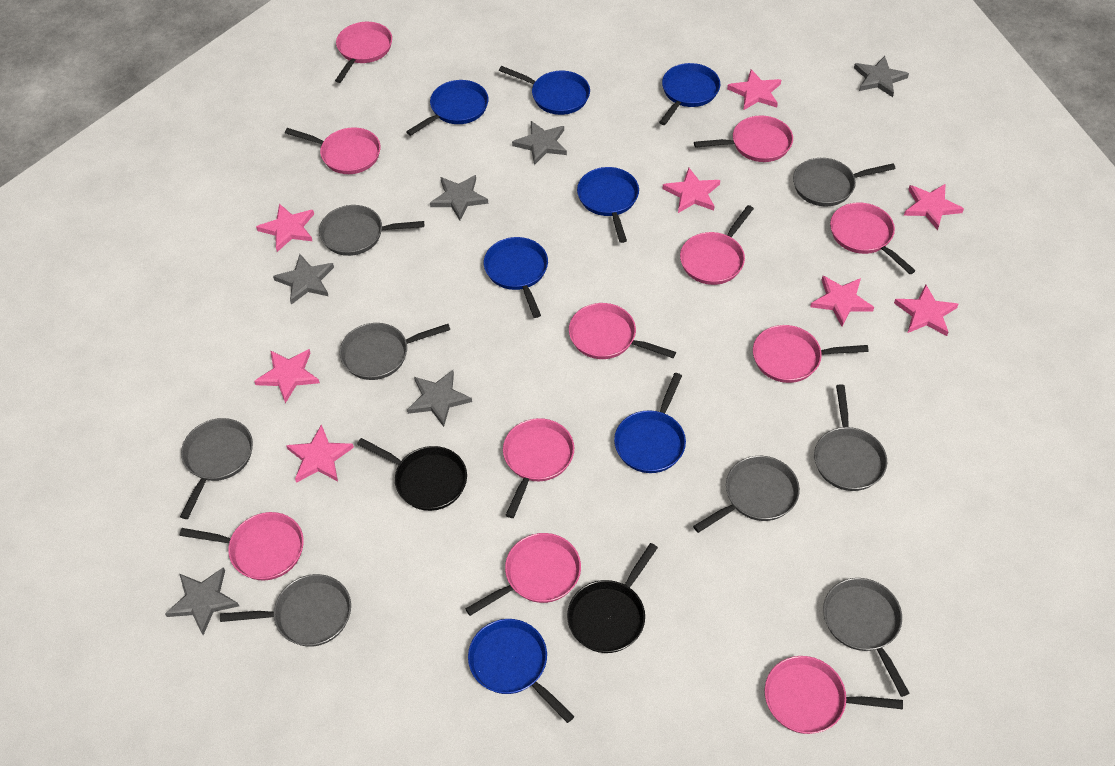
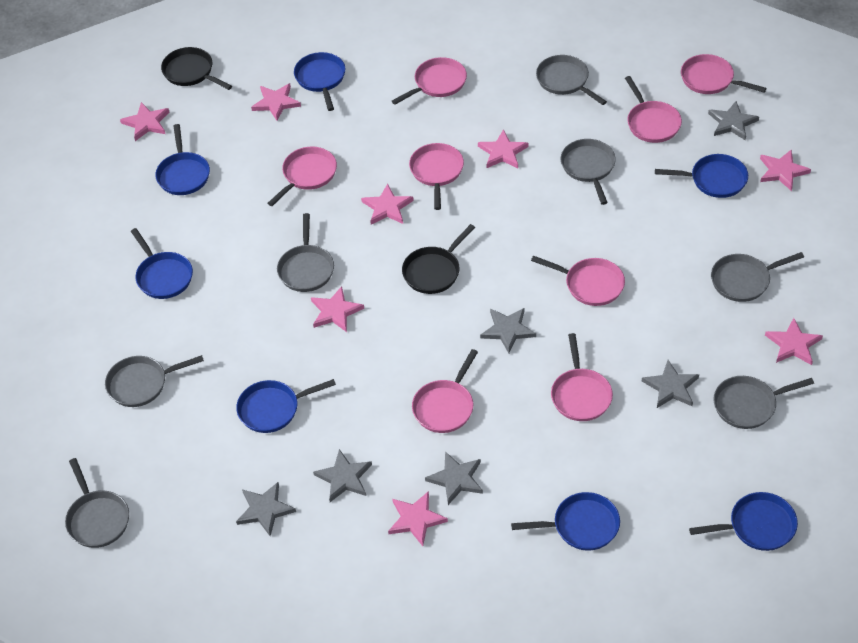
grey pan: [180,418,253,519] [220,574,351,647] [319,205,424,256] [340,323,450,380] [693,456,800,533] [793,158,895,206] [814,384,887,491] [823,578,910,697] = 8 -> [65,458,129,548] [105,355,204,407] [277,213,334,292] [536,55,607,105] [561,139,616,205] [711,252,804,302] [714,376,814,429] = 7
pink pan: [180,512,304,581] [285,127,381,174] [335,22,392,83] [465,533,581,616] [503,418,574,518] [569,303,676,359] [680,205,754,285] [694,116,793,162] [753,325,869,383] [765,656,903,734] [830,202,916,274] = 11 -> [268,147,337,206] [392,57,467,105] [409,143,464,210] [412,349,478,433] [531,256,625,306] [551,333,613,421] [625,76,682,143] [681,54,766,94] = 8

